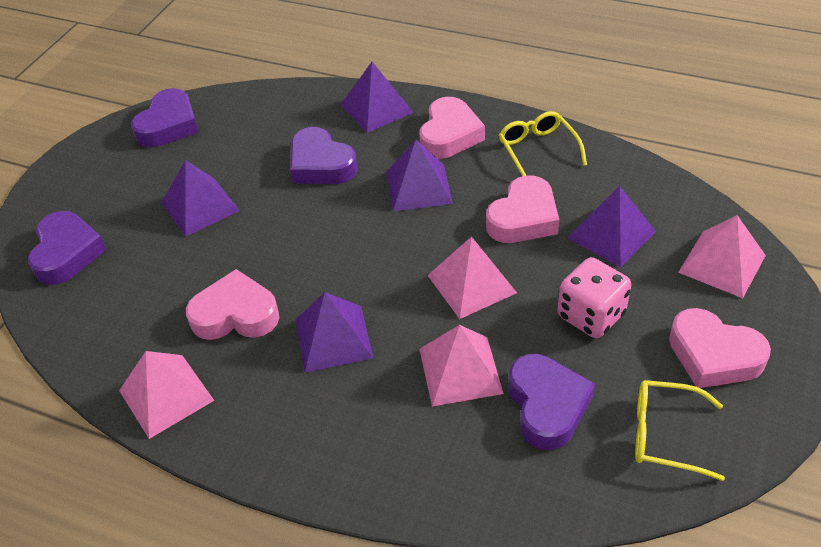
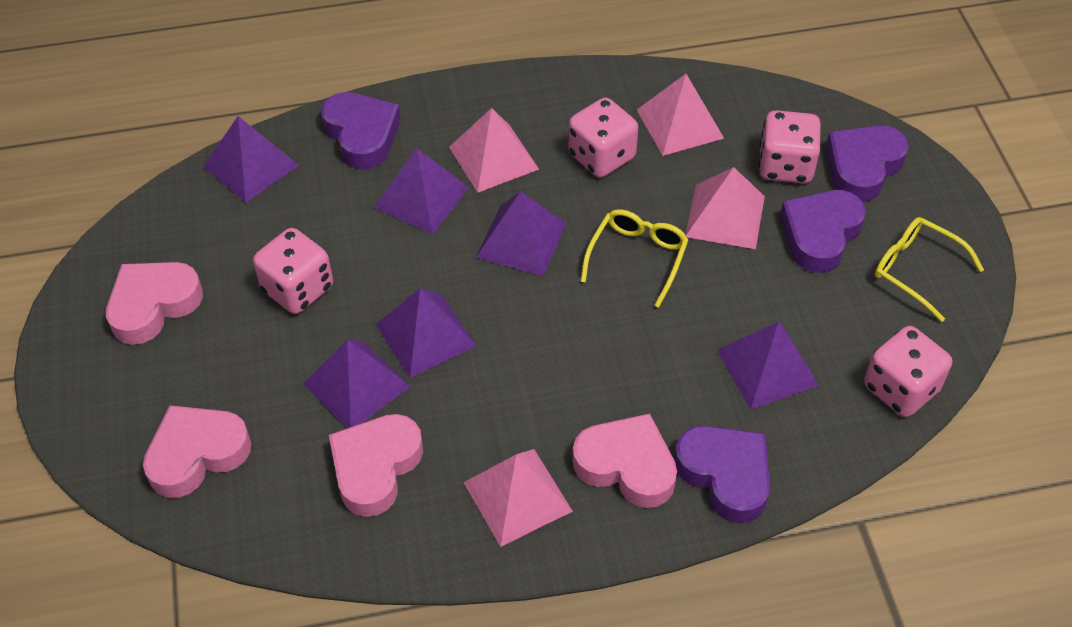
pink dice: [558,257,631,338] = 1 -> [253,228,333,314] [568,98,638,178] [758,110,821,183] [864,326,952,417] = 4
purple pyramid: [162,160,240,237] [296,292,373,373] [341,62,414,133] [387,140,453,212] [567,186,656,268] = 5 -> [203,116,299,203] [303,339,410,428] [374,148,469,234] [376,288,477,378] [476,191,567,276] [717,322,819,410] = 6

